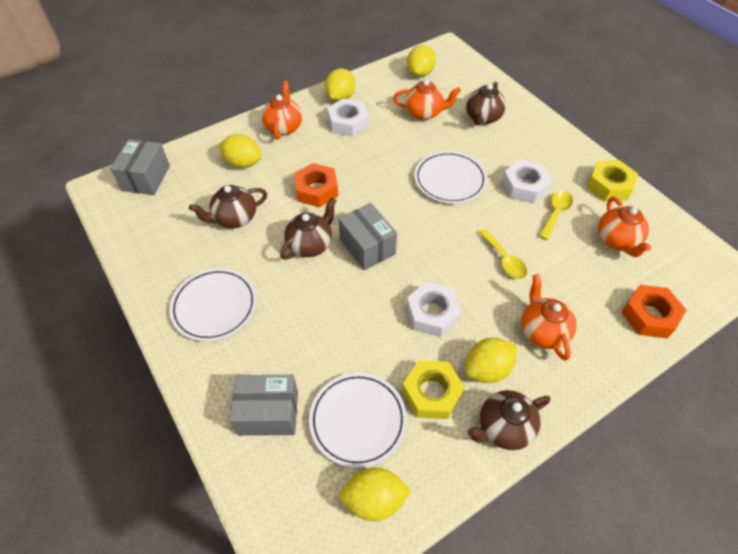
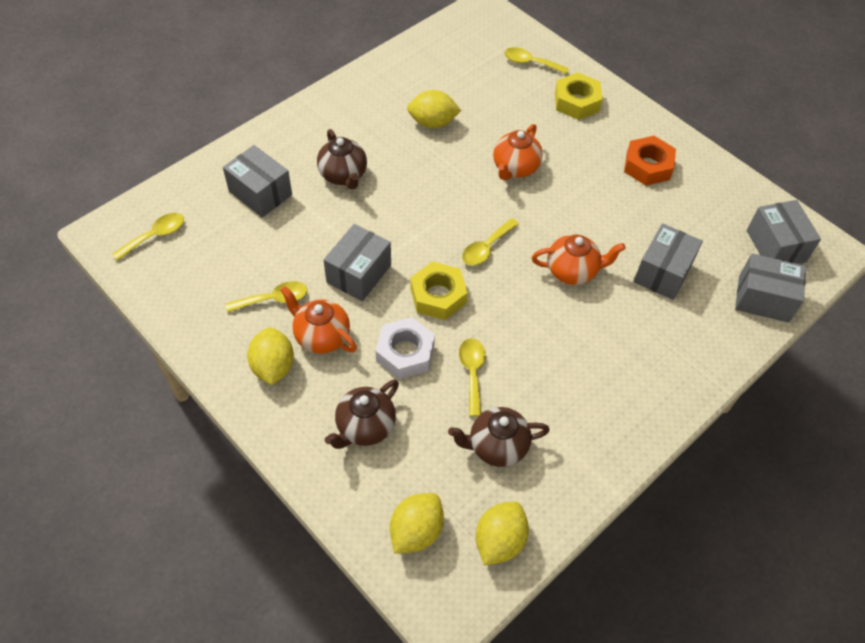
brown teapot: [189,185,267,228] [280,197,336,259] [466,82,506,125] [468,390,550,450] = 4 -> [317,129,367,189] [325,380,399,449] [448,407,550,467] = 3
grey box: [110,139,170,195] [230,375,298,436] [339,203,397,270] = 3 -> [223,145,292,217] [324,224,391,301] [634,223,703,300] [735,253,806,323] [747,200,821,264] = 5
orange nut: [294,163,338,208] [622,285,686,338] = 2 -> [624,136,676,186] = 1
orange teapot: [262,81,302,140] [393,80,461,120] [521,274,577,361] [598,197,651,257] = 4 -> [280,286,357,354] [493,124,543,180] [532,234,626,285] = 3
white nut: [327,99,368,137] [406,282,462,337] [502,160,552,203] = 3 -> [376,317,435,379] = 1
white plate: [169,268,257,342] [309,373,407,468] [414,151,487,204] = 3 -> none = 0
yellow lemon: [219,134,261,168] [325,68,355,102] [339,467,412,521] [407,45,436,77] [465,338,517,383] = 5 -> [247,327,294,385] [390,493,444,554] [407,90,461,128] [476,502,529,566] = 4
yellow spoon: [478,229,527,279] [539,191,573,240] = 2 -> [112,213,184,261] [226,281,307,313] [459,338,486,417] [462,218,519,266] [504,47,569,75] = 5

